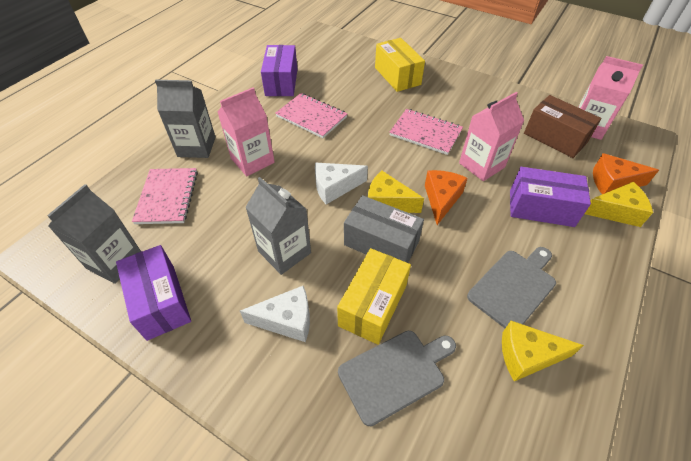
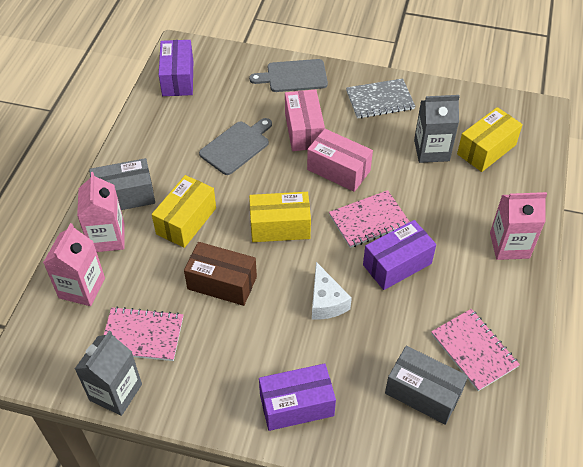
grey box: [344,195,424,263] = 1 -> [89,158,155,210] [385,345,468,425] = 2
grey carton: [47,184,141,284] [155,80,216,158] [245,177,311,275] = 3 -> [75,331,142,416] [414,95,460,163] = 2
grey notebook: none = 0 -> [346,78,415,119] = 1
orange cheese: [425,170,468,225] [593,153,659,194] = 2 -> none = 0
pink box: none = 0 -> [285,89,325,151] [307,129,373,192] = 2
white cheese: [240,286,310,342] [315,162,368,204] = 2 -> [312,262,352,320] = 1
yellow box: [337,248,411,345] [375,38,425,92] = 2 -> [152,175,216,248] [249,192,311,242] [457,107,523,172] = 3
yellow cheese: [368,171,424,213] [502,321,584,381] [585,182,653,227] = 3 -> none = 0

